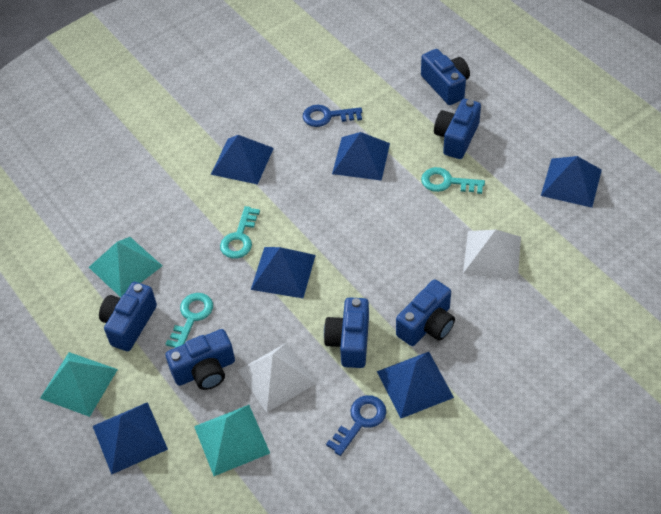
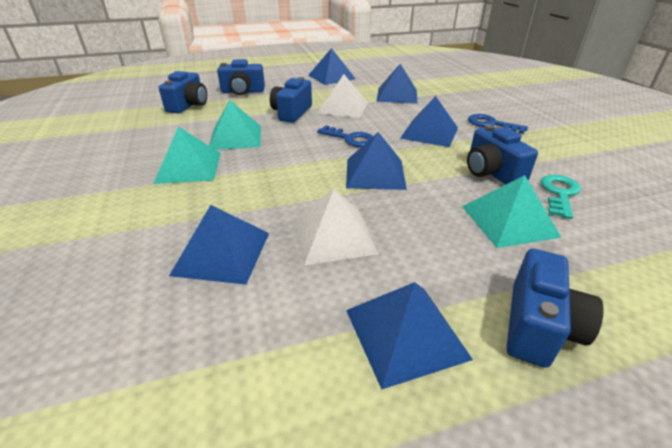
blue camera: [99,282,157,351] [165,329,235,390] [324,297,369,368] [396,279,455,346] [421,49,470,105] [434,99,481,159] = 6 -> [159,71,207,113] [217,59,265,95] [270,77,312,123] [467,125,538,185] [507,249,604,368] = 5
turquoise key: [166,293,213,348] [220,206,260,259] [421,167,485,194] = 3 -> [541,175,581,219] = 1

